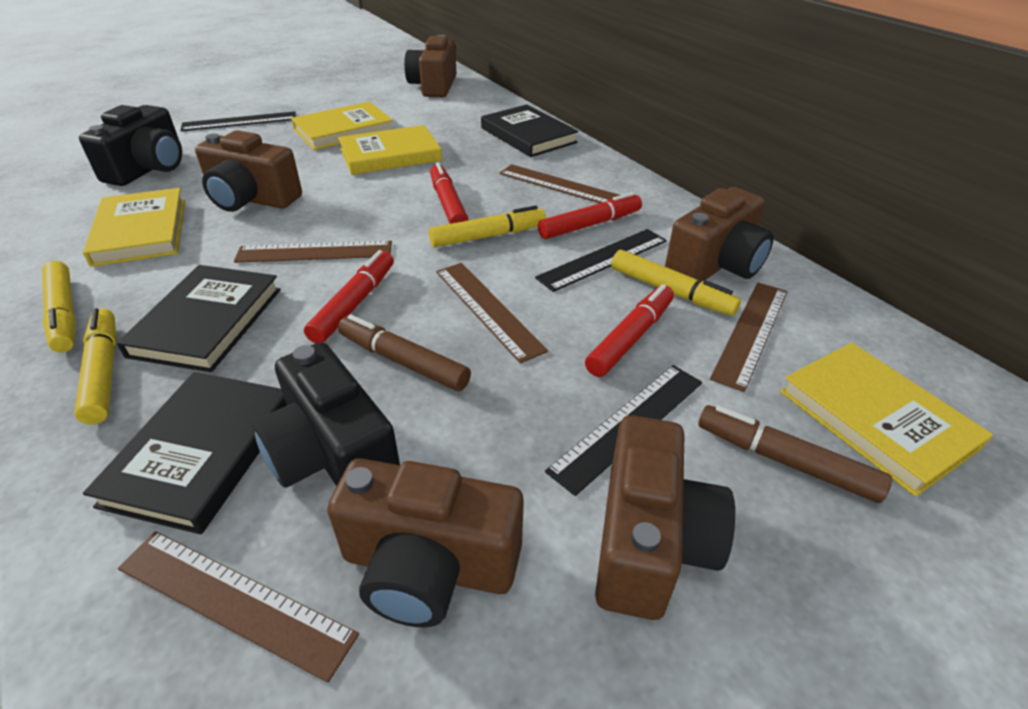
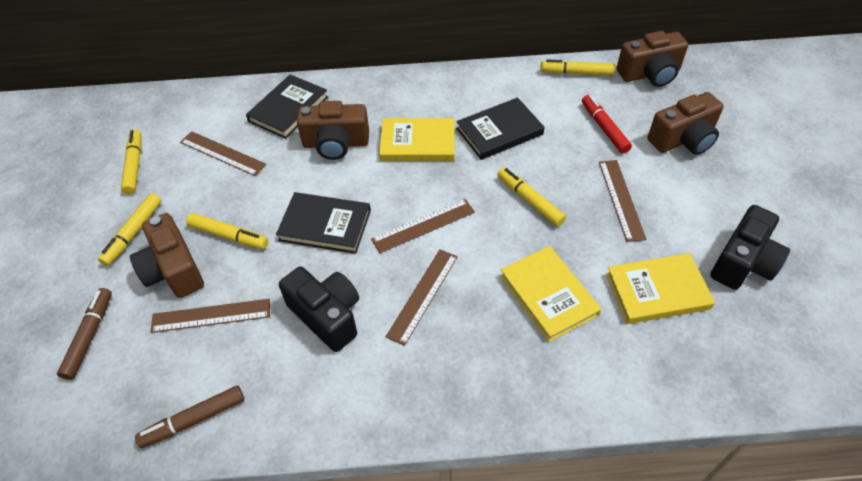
black ruler: [180,111,296,131] [535,229,667,292] [545,365,702,496] = 3 -> none = 0
brown camera: [195,130,302,212] [327,458,523,627] [404,35,456,97] [595,415,735,620] [665,187,774,282] = 5 -> [130,213,204,298] [297,101,369,160] [617,31,688,87] [647,92,724,155] = 4
red marker: [304,250,394,343] [430,163,468,224] [538,192,642,239] [585,284,674,377] = 4 -> [582,95,632,153] = 1
yellow book: [83,188,185,267] [291,102,393,150] [338,125,442,175] [780,343,993,497] = 4 -> [379,118,454,161] [500,246,601,342] [606,253,715,324] = 3
yellow marker: [42,261,76,353] [74,308,117,425] [429,206,546,247] [611,250,741,316] = 4 -> [98,193,161,266] [121,129,141,195] [186,213,268,249] [498,168,566,227] [540,59,616,76] = 5

